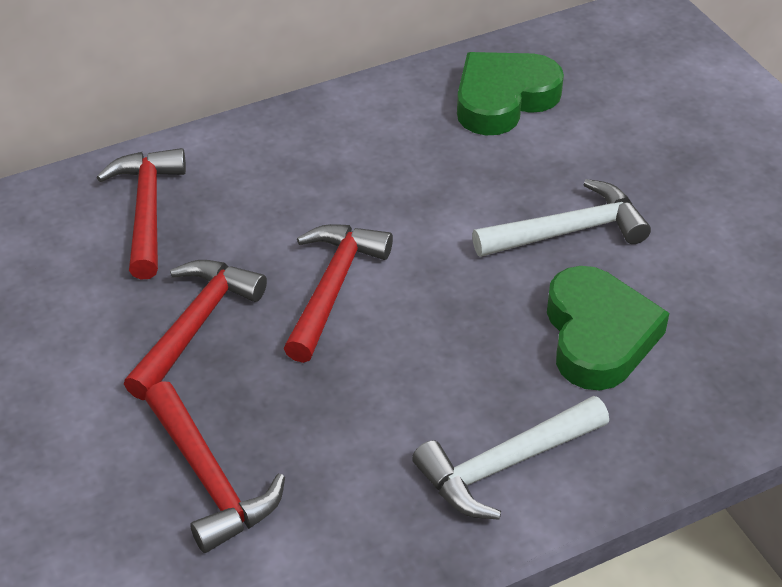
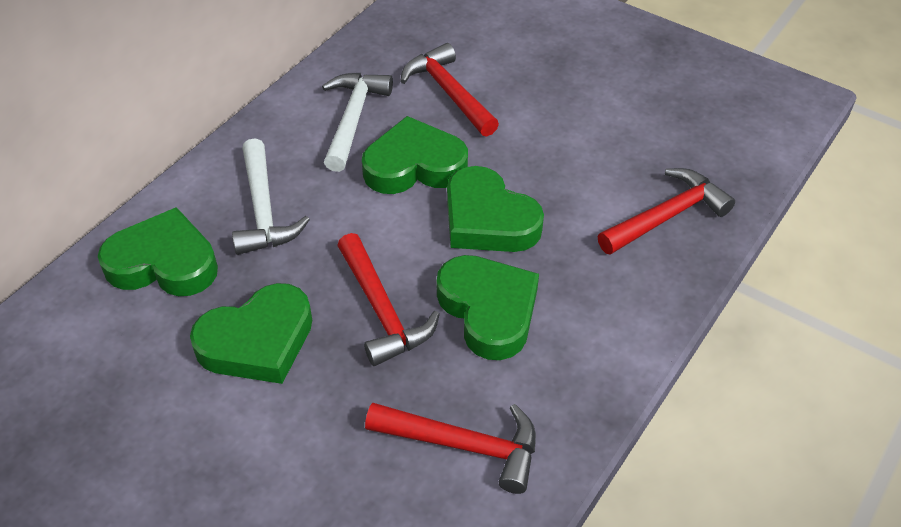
green heart: [457,52,564,135] [547,266,669,390] = 2 -> [98,207,218,296] [190,283,312,384] [362,116,468,194] [437,255,539,360] [447,166,544,252] = 5

